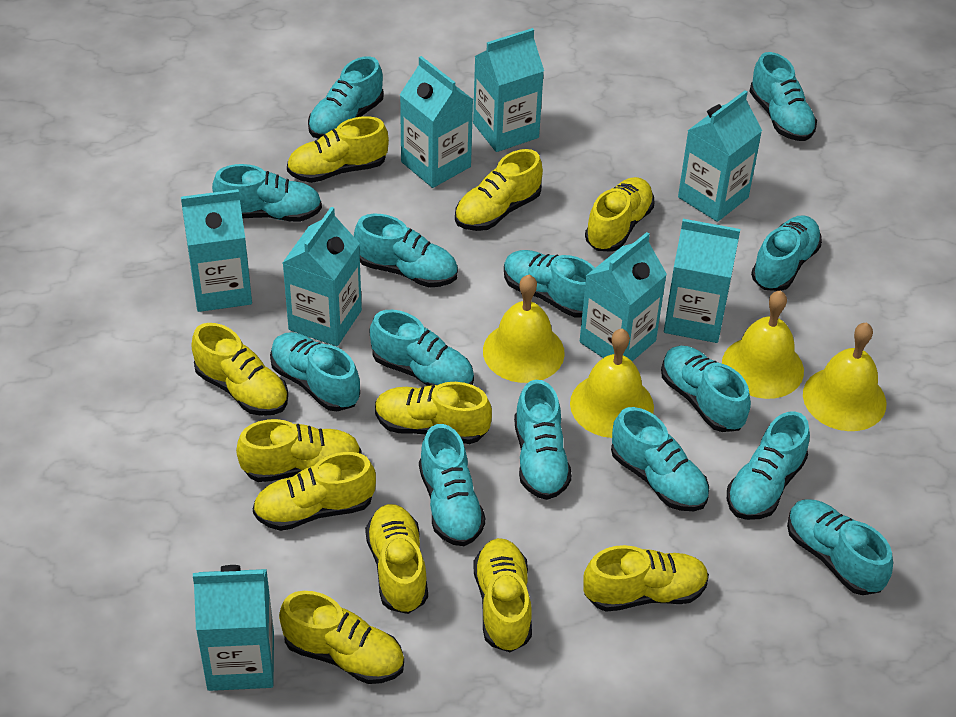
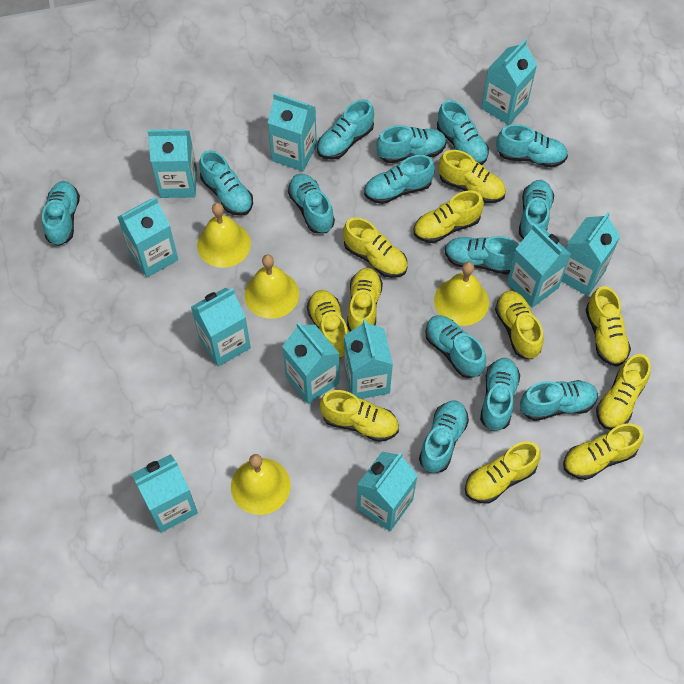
turquoise carton: [181,189,252,312] [193,565,274,691] [283,207,362,346] [400,56,473,188] [473,28,544,152] [580,232,667,361] [664,219,740,343] [678,90,762,222] = 8 -> [117,197,178,278] [132,454,198,532] [148,129,197,198] [191,288,251,367] [268,93,317,171] [282,322,340,404] [344,319,393,399] [357,452,418,531] [481,39,537,125] [507,224,571,308] [562,212,620,296] = 11

